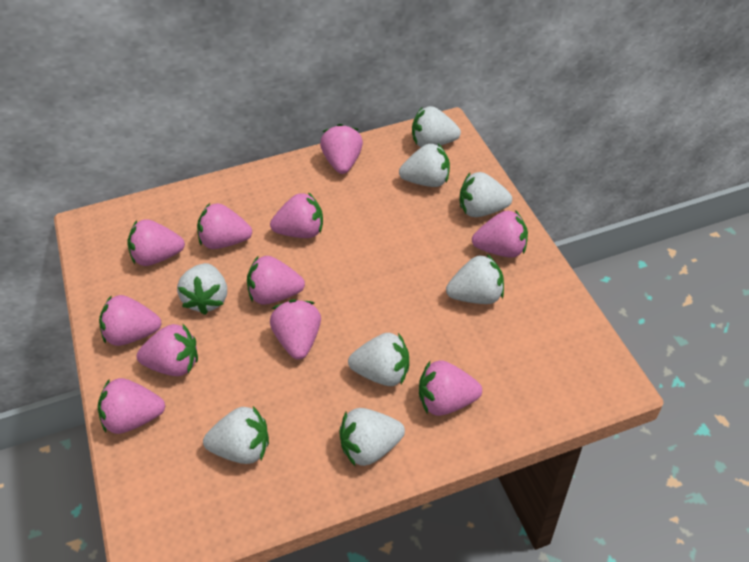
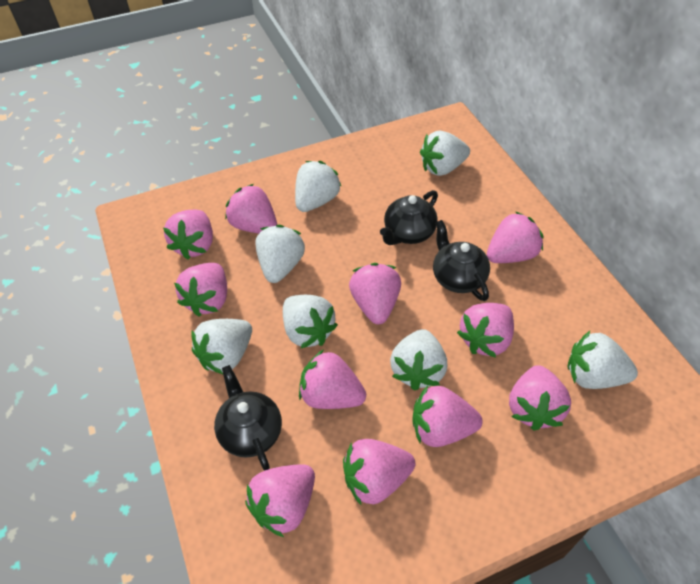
black teapot: none = 0 -> [214,365,282,471] [380,190,438,245] [433,220,490,301] = 3
white strawberry: [177,263,227,315] [203,406,269,464] [339,408,405,467] [348,333,409,386] [399,144,450,187] [412,106,461,147] [446,254,504,304] [460,172,512,217] = 8 -> [192,319,252,374] [255,224,305,283] [283,295,338,348] [295,161,342,212] [390,329,447,391] [420,131,470,176] [567,331,638,389] = 7

